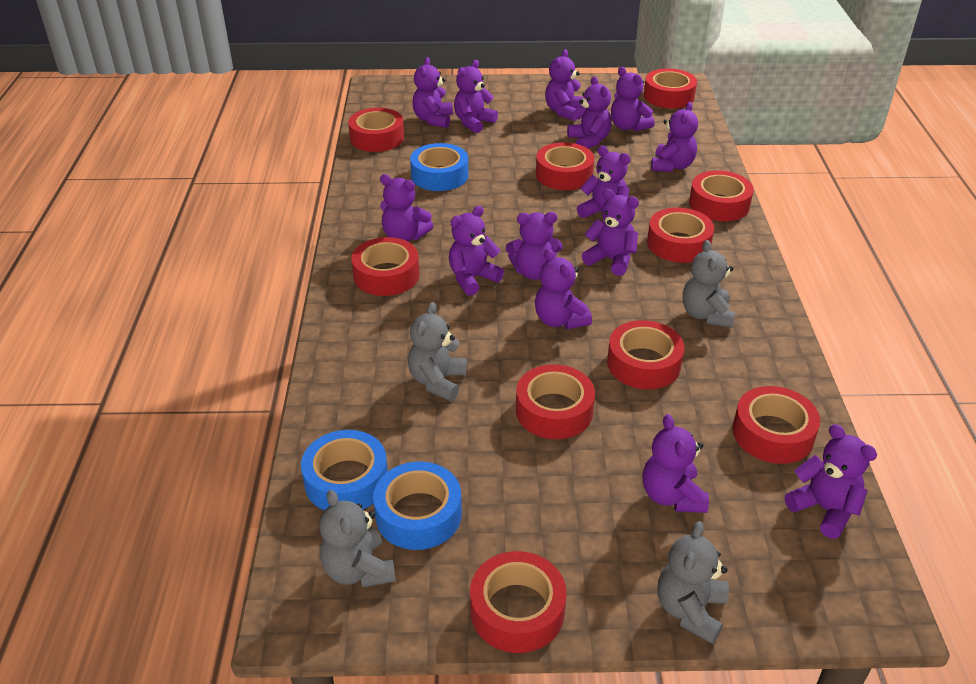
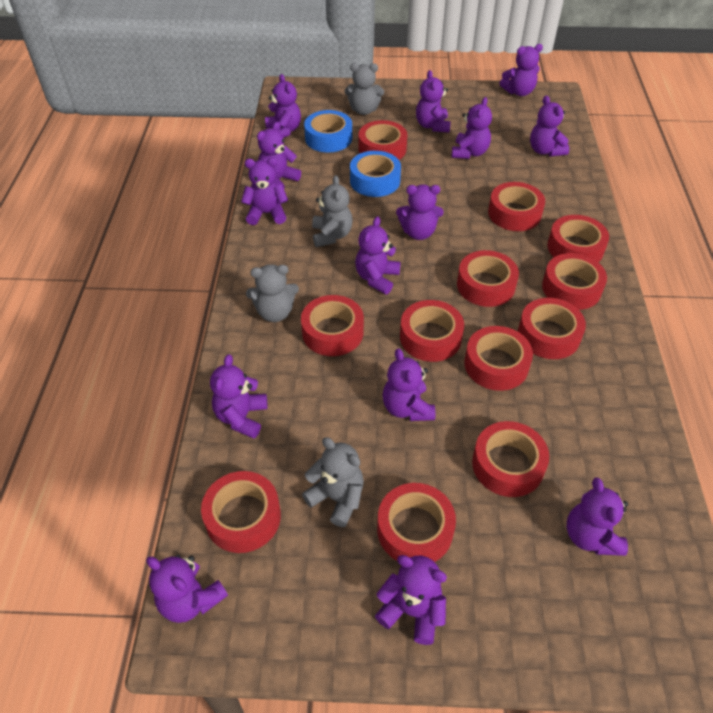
blue tape: [301,430,388,510] [373,462,462,550] [410,143,468,191] = 3 -> [304,110,352,153] [350,151,401,197] = 2
red tape: [348,108,404,152] [352,237,420,296] [470,551,566,653] [516,364,595,439] [536,142,594,190] [607,320,684,389] [644,68,697,109] [647,208,714,263] [689,170,754,221] [733,386,820,464] = 10 -> [201,471,281,553] [301,295,364,356] [358,120,407,160] [377,483,456,562] [400,300,464,362] [457,250,519,307] [464,326,533,391] [472,421,549,497] [488,182,545,231] [518,298,586,359] [542,253,607,310] [548,215,609,262] = 12

